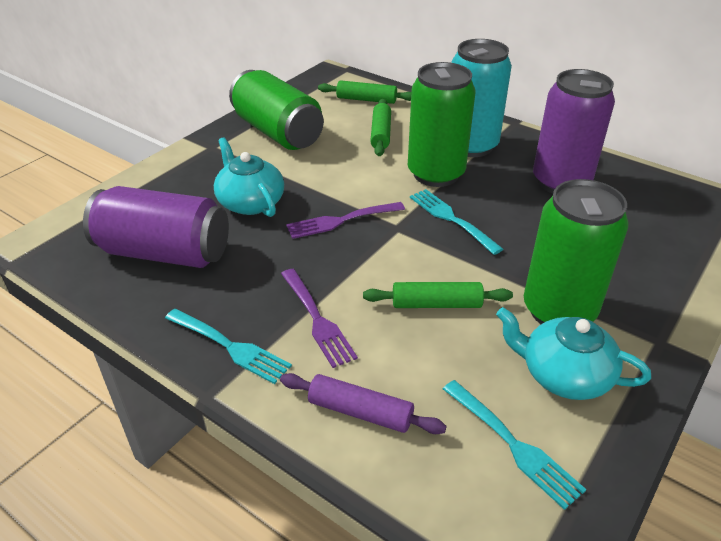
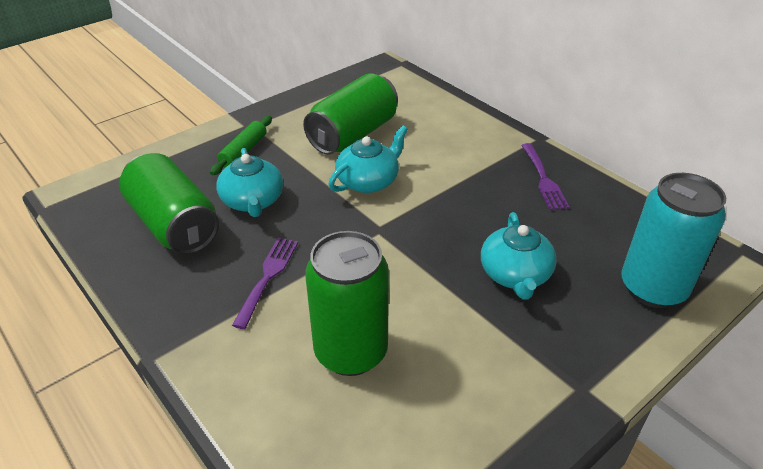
green rolling pin: [318,80,411,104] [363,282,513,308] [370,99,391,156] = 3 -> [210,116,272,175] = 1
purple can: [83,186,229,268] [533,69,615,193] = 2 -> none = 0
purple rolling pin: [280,373,447,434] = 1 -> none = 0
turquoise fork: [165,309,292,384] [410,189,503,255] [443,380,587,510] = 3 -> none = 0
turquoise teapot: [214,137,284,217] [496,307,651,400] = 2 -> [216,148,283,217] [328,125,408,193] [481,212,557,300] = 3

